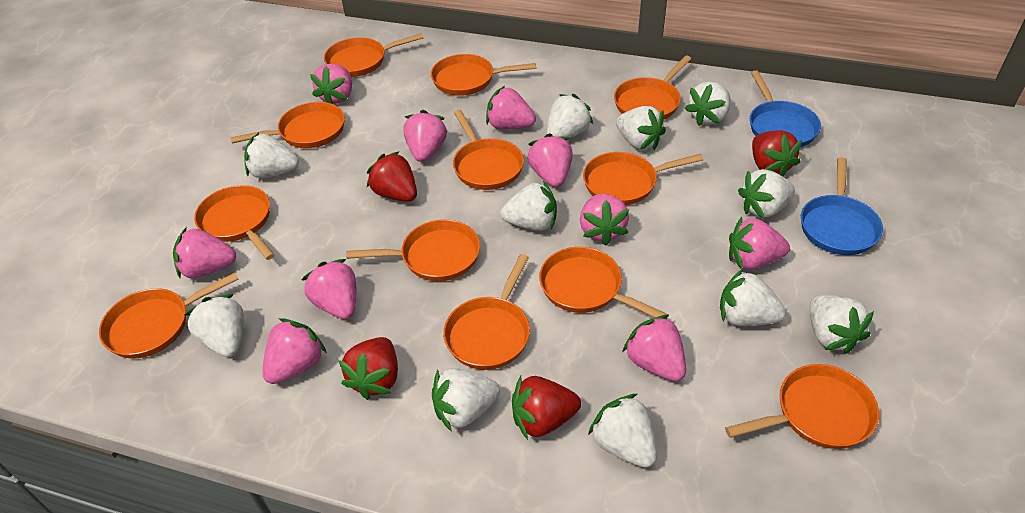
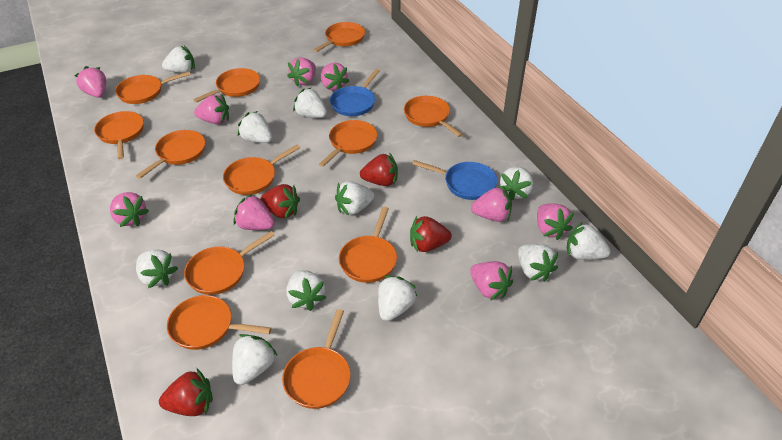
pink strawberry: [173,227,236,278] [262,318,327,384] [301,259,356,319] [310,64,352,104] [403,110,447,162] [486,86,536,130] [528,133,573,187] [580,194,629,246] [622,315,686,381] [729,217,790,269] = 10 -> [74,66,106,98] [110,192,149,227] [194,94,229,124] [233,194,275,230] [287,57,316,87] [321,63,349,91] [470,261,513,300] [471,187,512,222] [537,203,574,240] = 9

